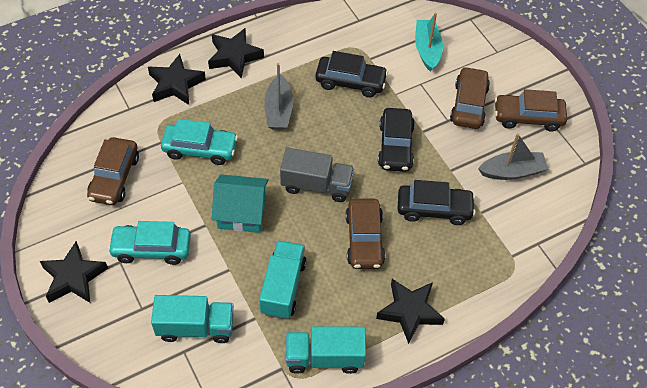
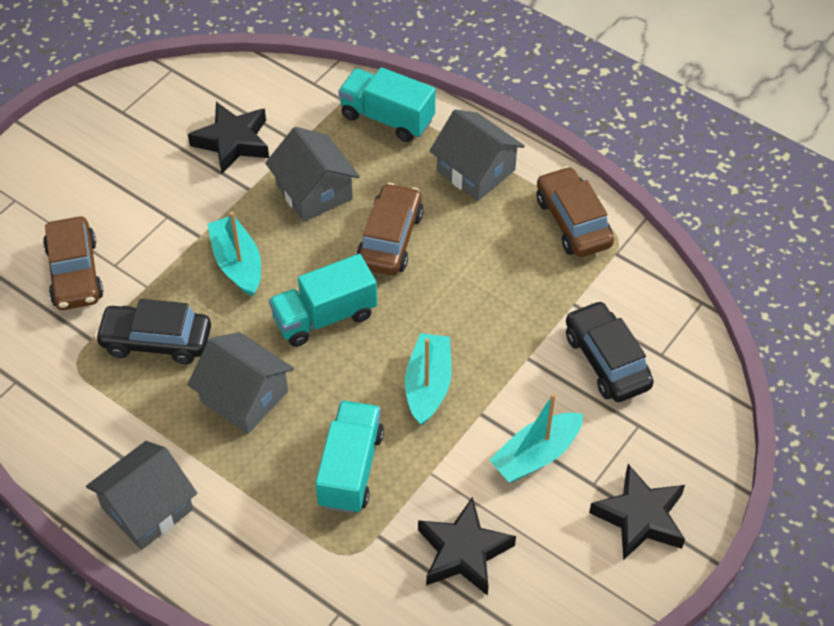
black car: [315,51,388,97] [378,108,415,172] [398,180,476,225] = 3 -> [95,299,211,364] [566,300,654,402] = 2
black star: [40,241,108,303] [148,54,206,105] [208,28,264,79] [376,279,445,344] = 4 -> [188,102,269,175] [418,497,516,596] [589,464,685,560] = 3
brown car: [87,137,139,205] [345,199,385,269] [450,66,490,129] [494,89,567,132] = 4 -> [43,217,104,310] [356,183,424,275] [536,166,614,257] = 3
grey boat: [264,63,293,130] [478,133,548,180] = 2 -> none = 0
grey house: none = 0 -> [86,441,197,550] [187,332,294,434] [265,127,360,222] [429,109,525,201] = 4
grey truck: [280,148,354,202] = 1 -> none = 0
turquoise boat: [415,13,443,72] = 1 -> [207,212,261,297] [405,333,451,426] [489,393,583,482] = 3
turquoise car: [108,221,191,265] [161,119,238,165] = 2 -> none = 0
turquoise house: [212,174,269,233] = 1 -> none = 0

